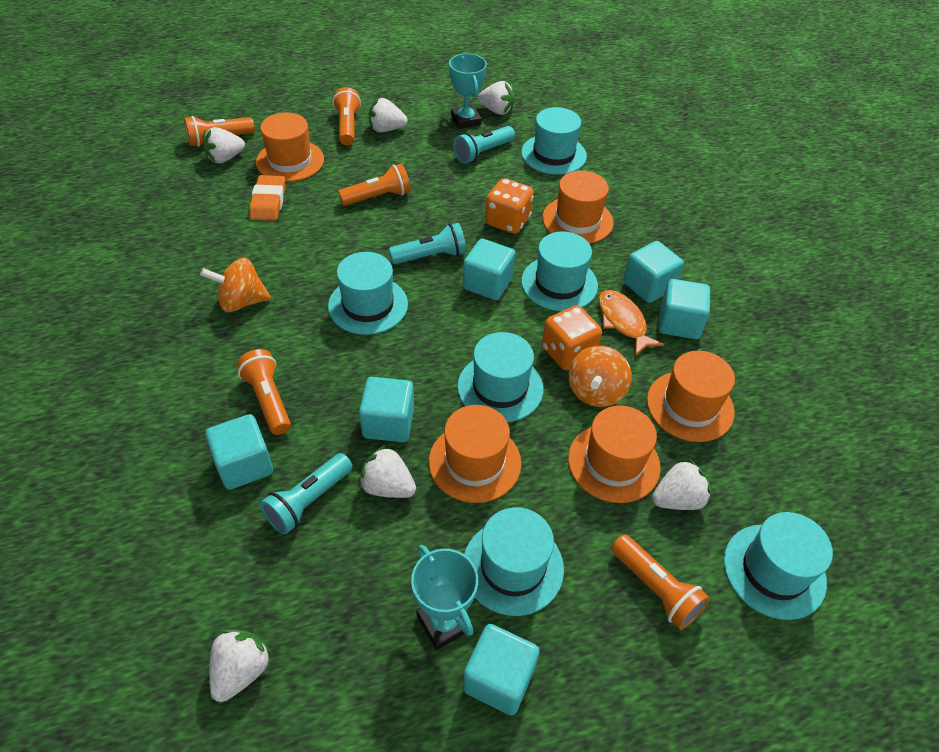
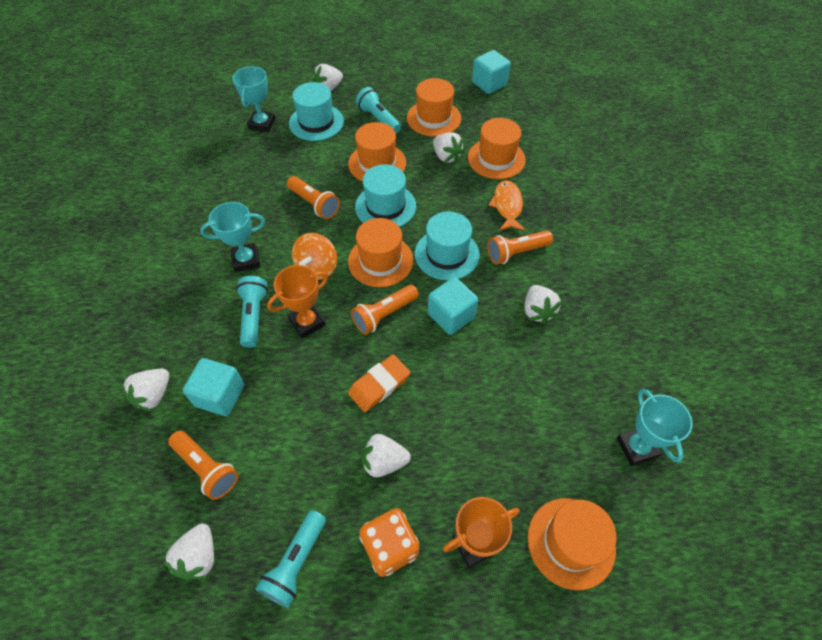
orange dice: [485,178,534,234] [542,305,602,370] = 2 -> [359,508,419,577] = 1
orange flashlight: [184,116,255,147] [236,349,291,435] [332,87,361,145] [338,164,411,206] [611,534,710,630] = 5 -> [168,431,238,500] [287,176,340,219] [351,285,419,335] [487,230,553,265] = 4
orange spinning top: [200,258,271,312] [568,346,632,407] = 2 -> [292,233,337,280] = 1
orange trophy: none = 0 -> [267,265,328,338] [443,497,520,568] = 2
turquoise cube: [205,414,273,490] [359,377,414,442] [463,239,515,300] [463,624,540,715] [623,241,684,303] [658,279,710,339] = 6 -> [183,358,244,416] [428,277,478,335] [472,50,511,94] = 3
turquoise hat: [328,252,408,335] [457,332,543,422] [464,507,564,616] [521,107,587,175] [521,231,598,311] [724,512,833,620] = 6 -> [289,82,344,141] [355,164,416,227] [415,211,480,280] = 3
turquoise trophy: [411,545,478,650] [449,54,487,129] = 2 -> [200,202,265,272] [232,66,275,132] [617,388,693,466] = 3

